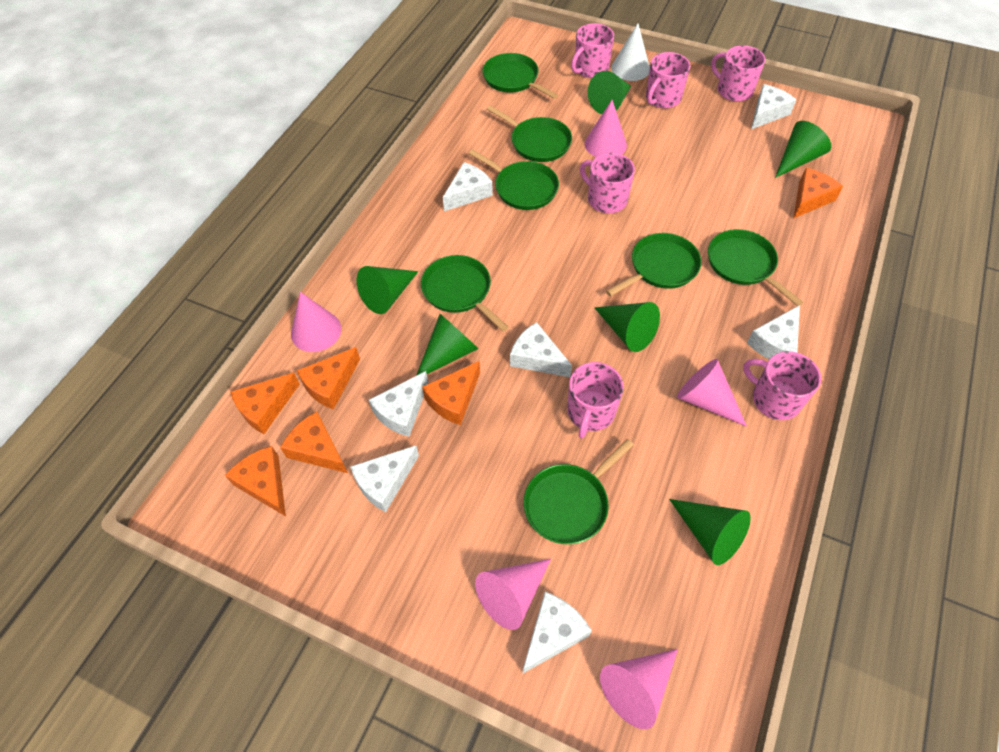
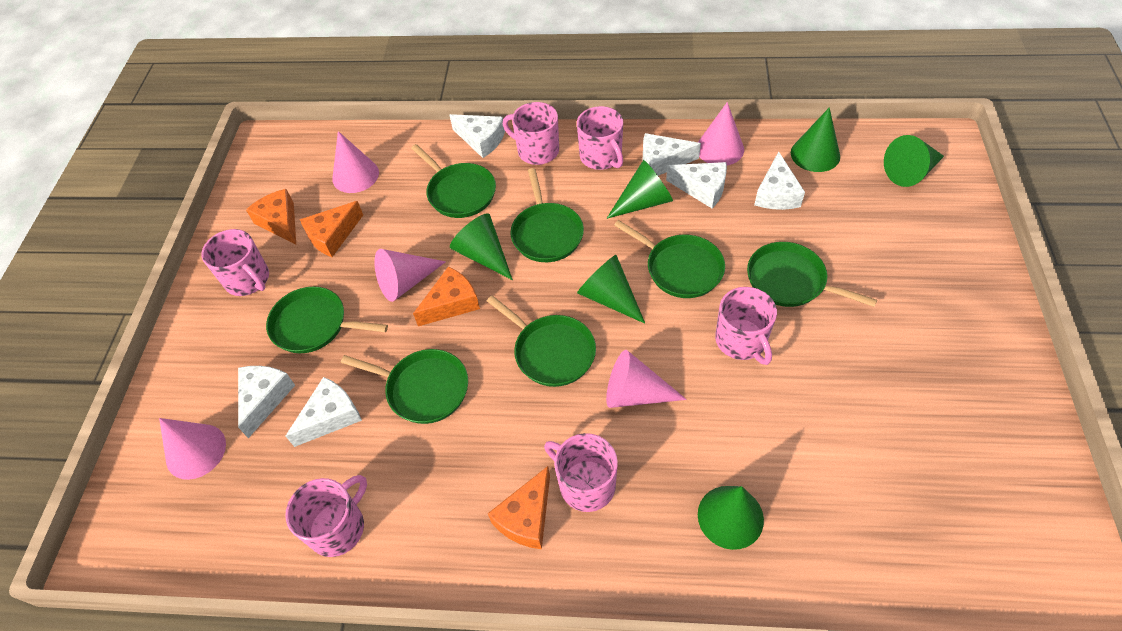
orange cheese: [225,446,286,517] [230,372,300,434] [280,411,348,473] [296,347,360,410] [422,361,480,425] [793,168,843,219] = 6 -> [246,189,296,245] [300,201,363,257] [413,266,480,326] [488,466,550,549] = 4
white cheese: [350,445,419,512] [369,371,428,437] [443,162,493,211] [510,322,572,377] [523,592,592,673] [747,305,800,359] [751,84,796,129] = 7 -> [238,366,295,438] [286,377,362,447] [450,114,505,158] [643,133,701,176] [666,162,727,208] [754,151,805,210] = 6
white cone: [611,23,650,81] = 1 -> none = 0

